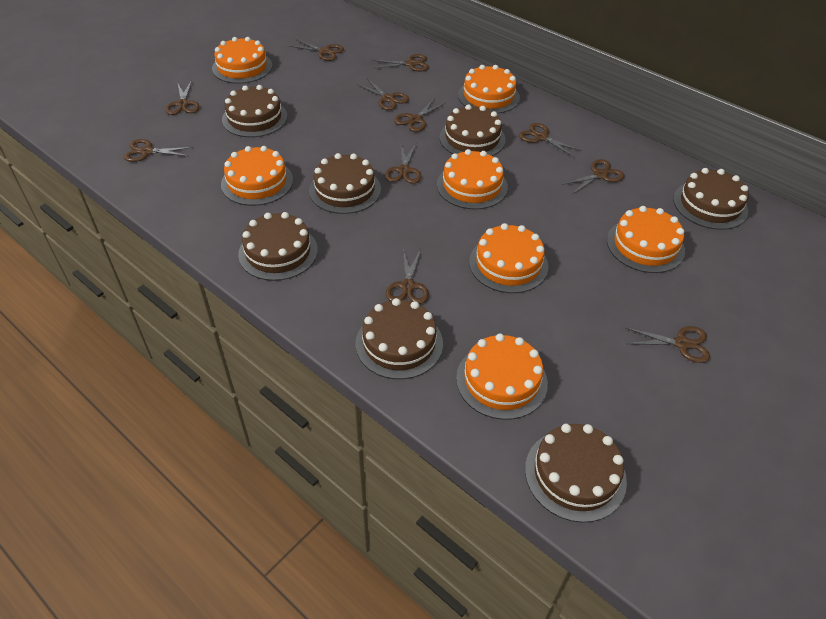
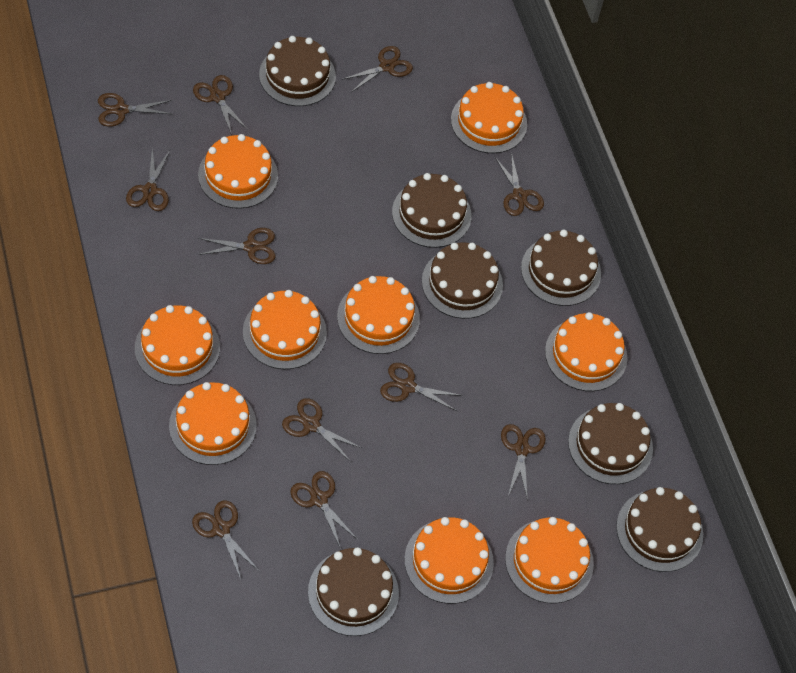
orange cake: [212,37,272,83] [221,146,293,206] [437,149,508,209] [456,333,548,420] [458,65,520,114] [469,223,548,293] [607,206,685,273] = 7 -> [135,305,220,385] [169,382,257,465] [198,134,278,209] [243,290,327,369] [337,276,420,354] [404,517,494,604] [451,82,527,153] [505,517,594,603] [545,312,627,391] = 9

